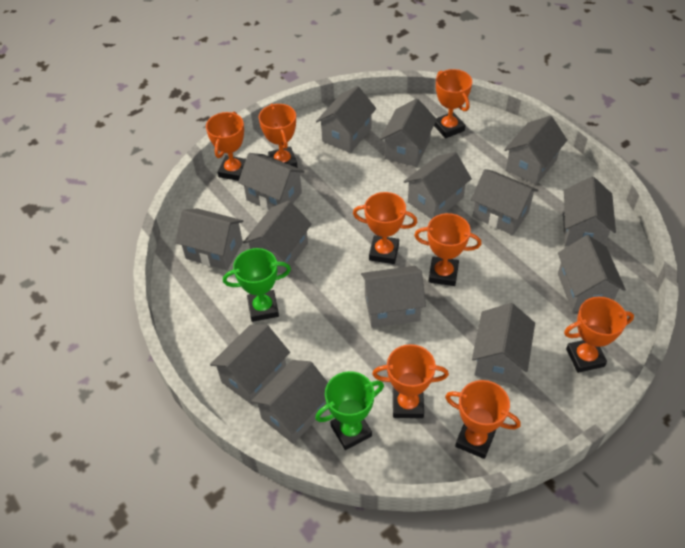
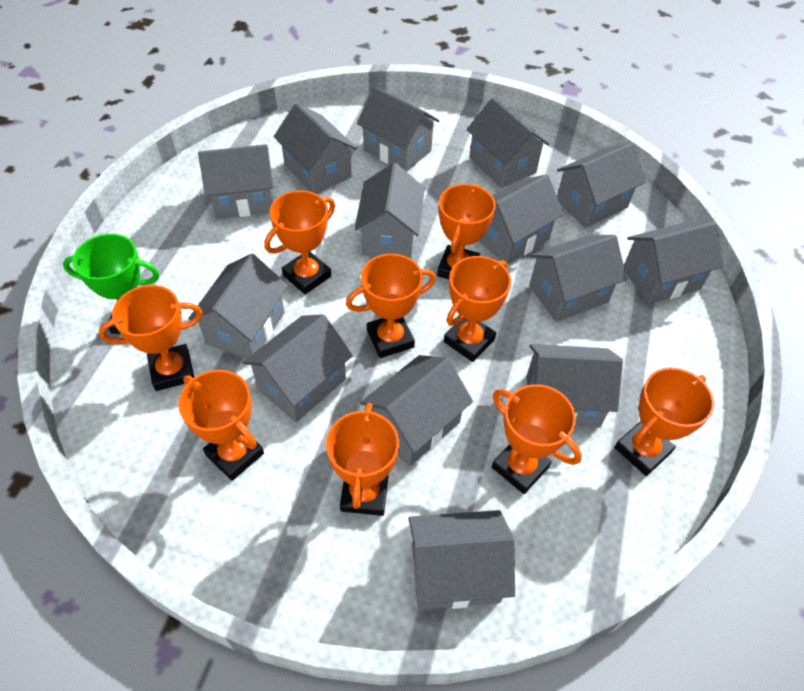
green trophy: [223,248,291,322] [315,371,384,450] = 2 -> [63,234,159,334] = 1
orange trophy: [206,112,246,181] [259,104,297,168] [353,192,417,264] [372,344,449,418] [414,213,481,286] [434,69,472,138] [445,380,521,459] [564,297,634,373] = 8 -> [99,285,203,391] [178,370,264,481] [264,190,335,294] [326,403,399,516] [346,254,436,358] [437,184,496,279] [444,256,511,362] [492,384,582,494] [614,367,714,476] = 9

